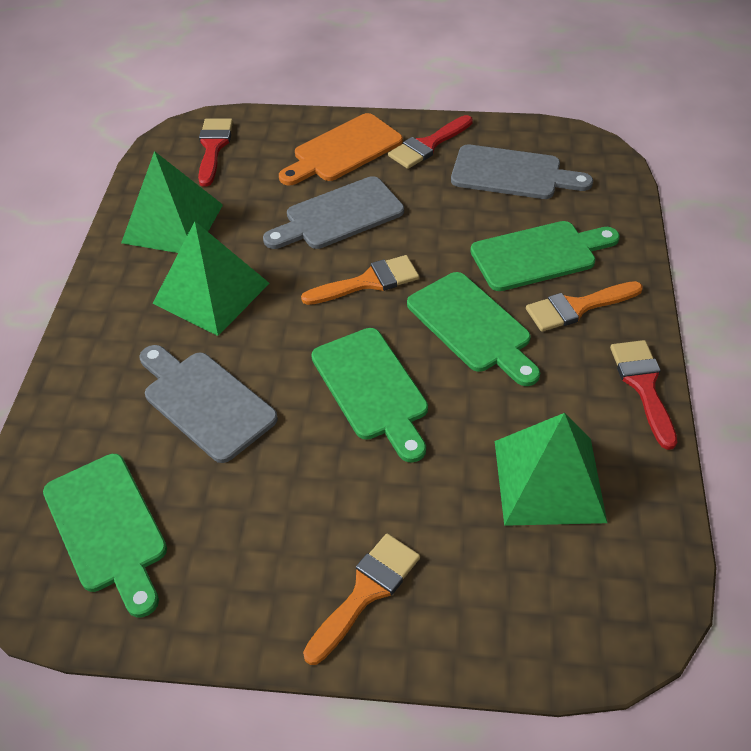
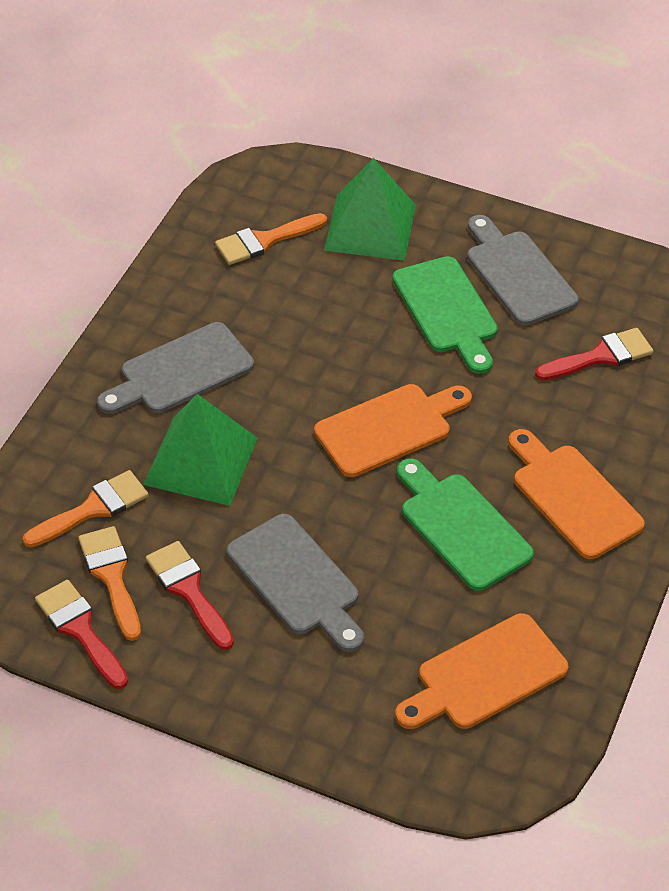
green cutting board: [43,454,167,618] [311,328,428,463] [407,272,540,386] [470,221,620,291] = 4 -> [392,256,498,374] [397,459,534,591] = 2
green pyramid: [121,151,223,253] [152,221,270,336] [495,413,607,526] = 3 -> [143,394,258,506] [324,158,416,261] = 2
orange cutting board: [279,113,403,186] = 1 -> [314,384,472,477] [395,613,568,729] [508,429,645,559] = 3

